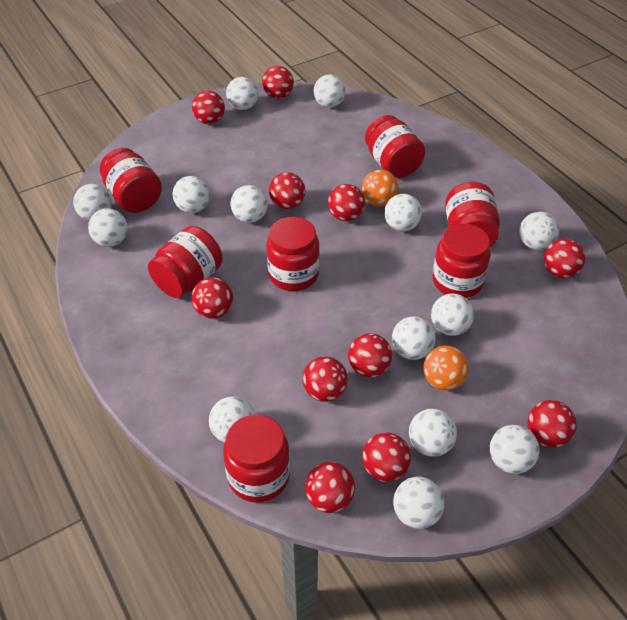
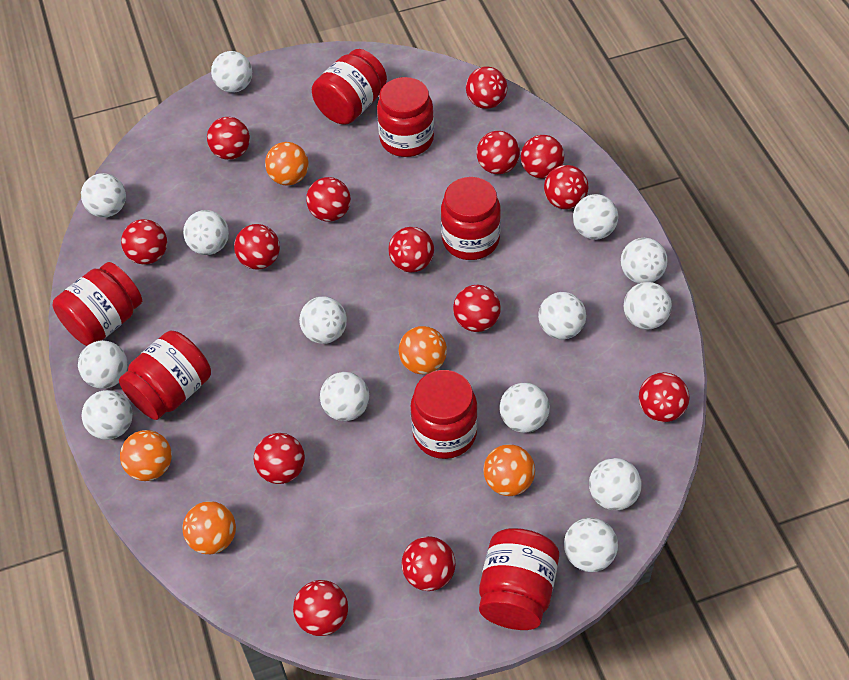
orange ball: [362,170,398,206] [423,346,469,390] = 2 -> [120,430,172,481] [182,501,236,554] [265,142,309,186] [399,326,447,374] [483,444,535,496] = 5
red ball: [191,277,233,319] [192,91,225,124] [262,66,294,99] [269,172,305,209] [303,356,348,402] [305,462,355,513] [328,184,365,221] [348,333,392,378] [362,432,411,482] [527,400,577,448] [544,238,585,278] = 11 -> [121,219,167,265] [207,117,250,160] [234,224,280,269] [254,433,305,484] [293,580,348,636] [306,177,351,222] [388,227,434,273] [401,536,455,591] [453,285,501,332] [466,67,507,109] [476,131,520,174] [521,135,564,179] [544,165,588,209] [639,372,690,422] = 14

